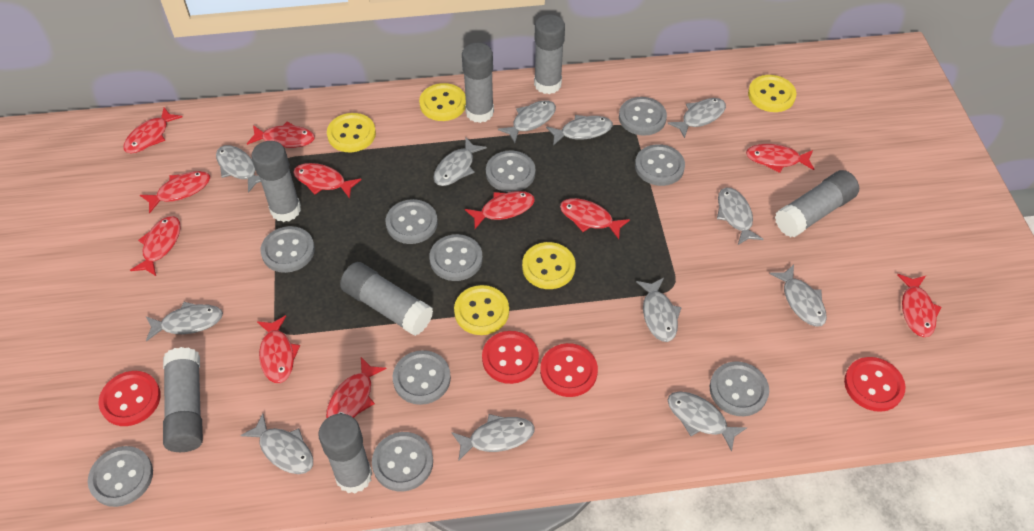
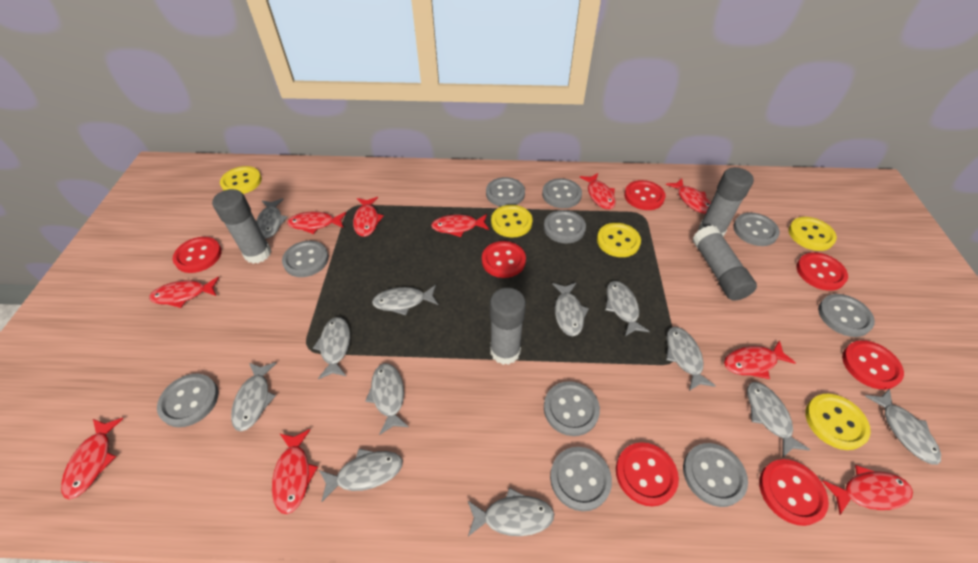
grey glue stick: [163,347,203,452] [252,141,301,222] [318,414,372,493] [340,262,433,336] [462,43,494,123] [534,14,565,94] [775,170,859,237] = 7 -> [212,189,271,264] [490,288,526,365] [693,225,757,301] [698,167,754,237] = 4
red button: [99,371,161,426] [482,331,539,384] [540,343,598,397] [844,357,906,412] = 4 -> [172,237,222,273] [482,241,526,278] [616,442,679,507] [624,180,666,210] [759,459,829,526] [796,252,848,291] [842,340,904,390] = 7
red fish: [123,107,182,153] [130,216,181,276] [140,171,210,214] [247,122,315,148] [257,315,300,383] [293,163,362,199] [326,357,387,418] [465,191,535,229] [560,198,630,239] [746,144,814,173] [897,274,941,337] = 11 -> [61,418,124,500] [149,277,219,308] [272,429,318,514] [287,212,346,234] [353,197,384,237] [431,214,489,237] [580,173,616,209] [666,178,711,214] [724,340,796,379] [822,465,913,515] = 10

